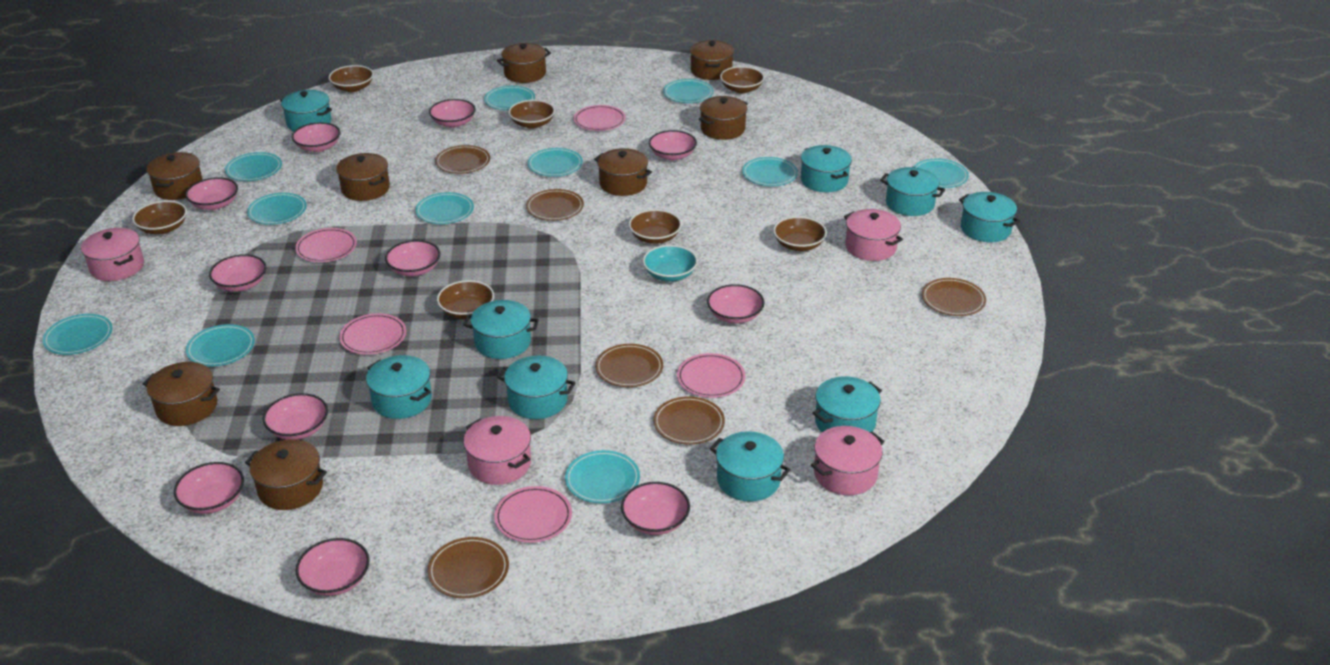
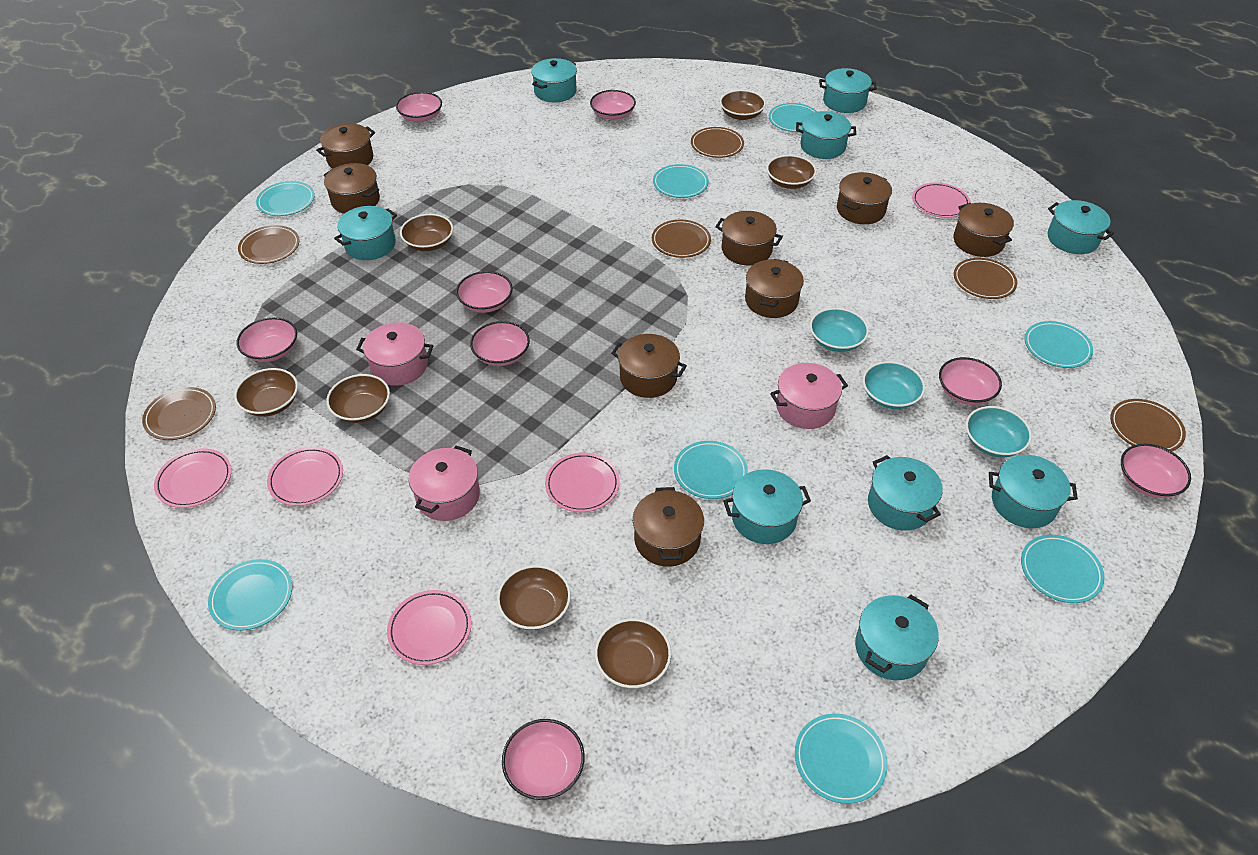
pink bowl: [174,462,244,514] [185,177,238,210] [209,254,266,292] [263,393,328,440] [292,122,340,152] [296,538,370,596] [385,240,440,276] [429,99,476,128] [621,482,690,535] [649,130,697,160] [707,284,765,324] = 11 -> [237,317,297,362] [396,92,442,122] [456,271,513,313] [470,321,530,366] [502,719,585,800] [590,90,636,120] [939,357,1002,405] [1121,444,1191,498] = 8
pink pot: [81,228,144,281] [463,416,531,485] [811,426,884,495] [844,209,903,261] = 4 -> [356,322,434,386] [409,446,480,521] [770,363,848,429] = 3
turquoise bowl: [643,245,698,281] = 1 -> [810,308,869,352] [863,361,925,409] [966,406,1032,457] = 3
turquoise plate: [42,314,113,355] [186,324,255,366] [225,152,282,181] [247,193,307,225] [415,192,474,224] [484,86,535,110] [528,148,583,177] [565,450,640,503] [663,79,714,103] [742,157,798,186] [914,159,969,188] = 11 -> [208,559,292,631] [256,181,315,216] [653,164,709,198] [674,441,748,499] [769,103,817,132] [795,714,888,804] [1021,535,1105,603] [1024,321,1093,368] = 8

